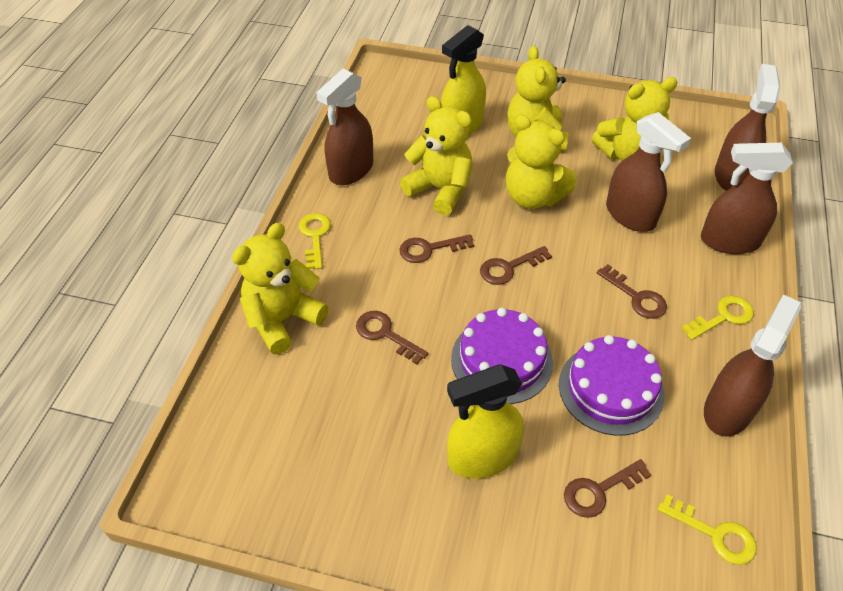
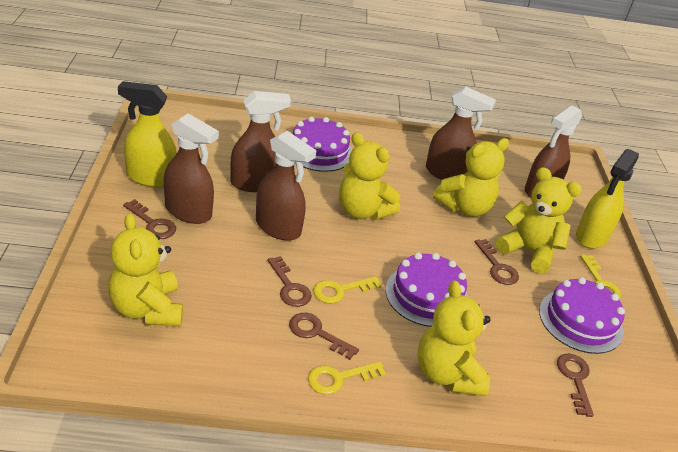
purple cake: [451,308,553,404] [559,335,665,436] = 2 -> [293,117,352,172] [386,252,468,327] [539,277,625,354] = 3

